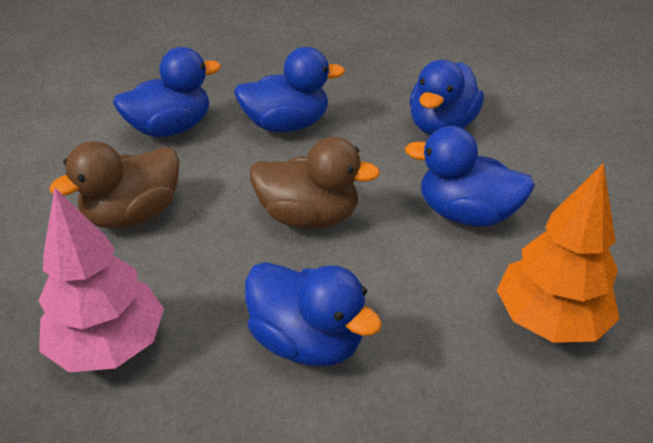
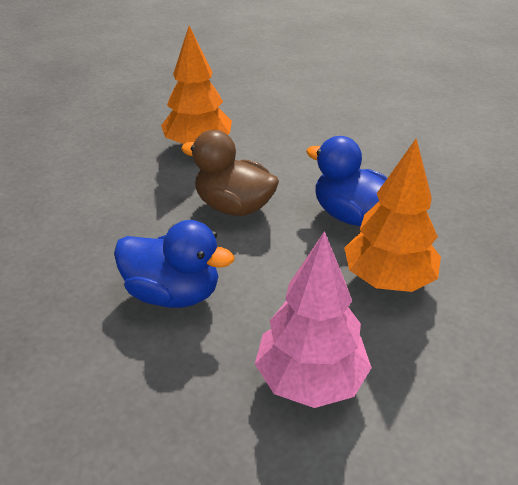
blue duck: [113,47,221,137] [234,47,345,132] [245,262,382,366] [405,126,535,227] [409,60,484,135] = 5 -> [114,220,234,308] [306,136,387,226] = 2
brown duck: [49,141,179,229] [250,137,380,229] = 2 -> [181,130,279,216] = 1
orange tree: [497,163,620,343] = 1 -> [161,25,232,144] [344,139,441,292] = 2

